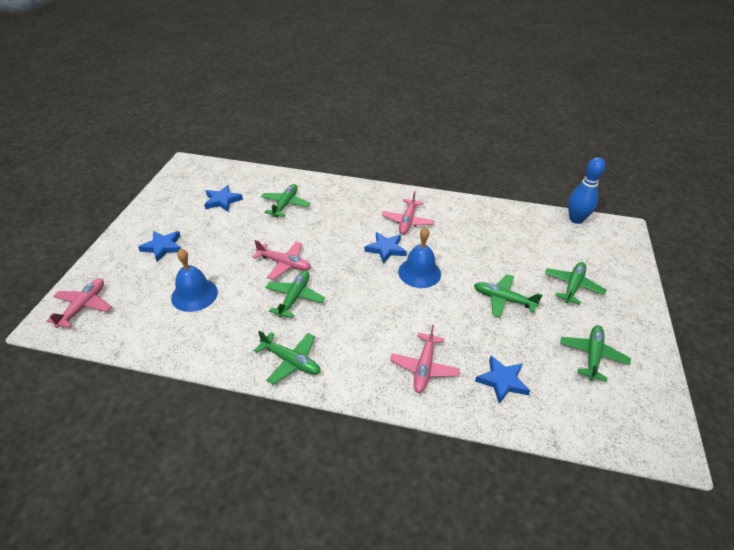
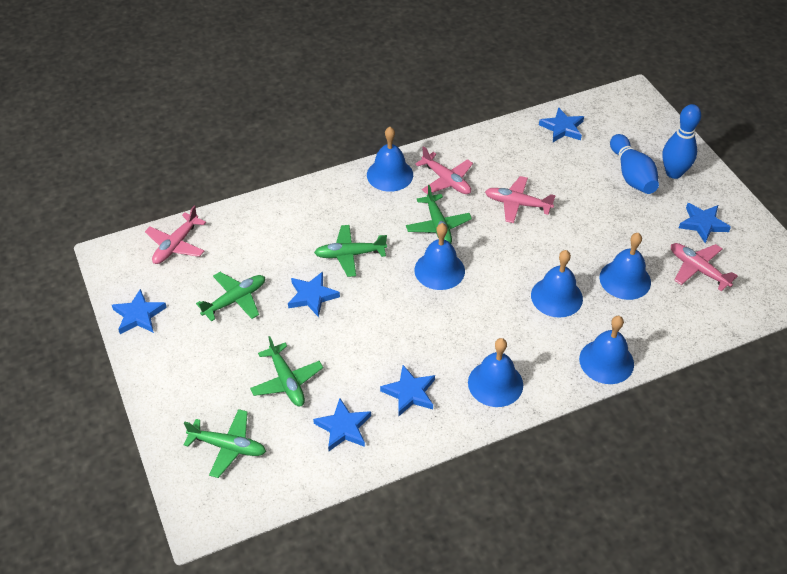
blue bell: [171,248,218,312] [398,227,441,288] = 2 -> [367,127,413,192] [414,223,465,290] [468,338,523,407] [531,250,583,318] [579,316,634,384] [599,233,651,300] = 6
blue bowling pin: [568,157,605,224] = 1 -> [610,134,659,194] [662,104,701,179] = 2
blue star: [138,231,181,262] [204,185,243,212] [365,232,407,264] [475,356,530,404] = 4 -> [112,289,167,334] [288,271,340,317] [313,398,371,451] [380,365,435,416] [539,107,584,142] [679,203,731,243] = 6
green plane: [254,330,320,385] [261,184,310,217] [265,271,325,318] [474,274,543,317] [545,262,606,305] [560,325,631,382] = 6 -> [183,409,266,478] [196,272,265,322] [250,336,323,406] [314,225,387,277] [406,185,472,244] = 5

